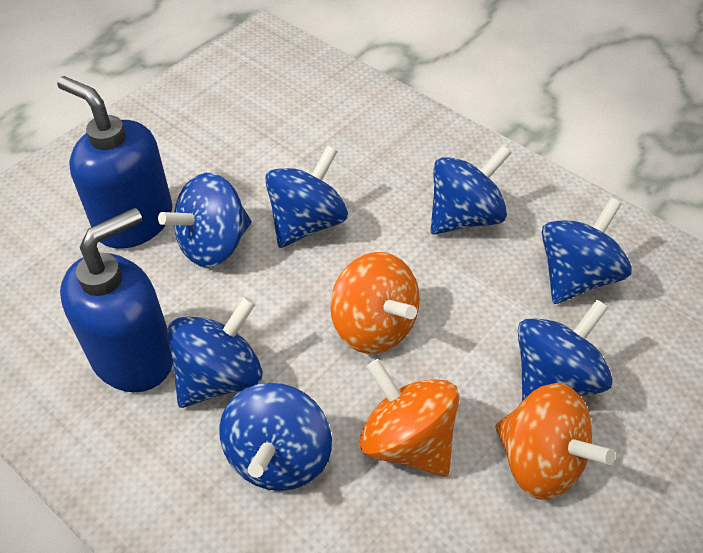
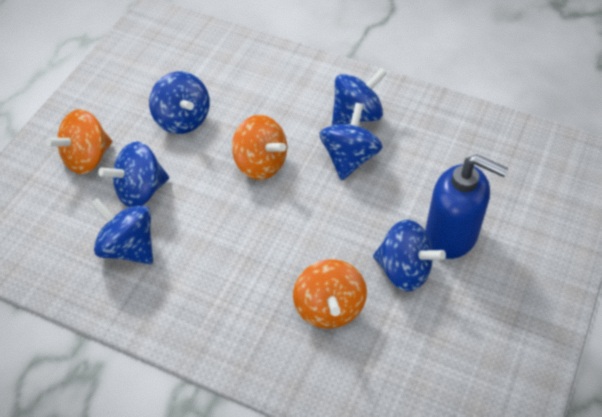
blue soap dispenser: [57,76,172,249] [60,208,173,392] = 2 -> [425,154,508,259] = 1
blue spinning top: [158,173,252,267] [167,297,263,408] [219,383,332,491] [265,146,348,248] [431,145,511,235] [518,300,613,401] [542,198,632,304] = 7 -> [91,198,153,264] [98,141,169,208] [149,71,210,134] [320,103,382,180] [332,68,387,126] [373,220,446,292] = 6

